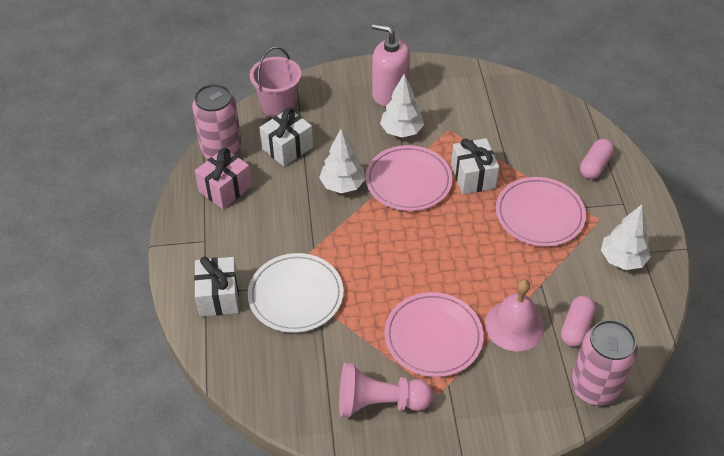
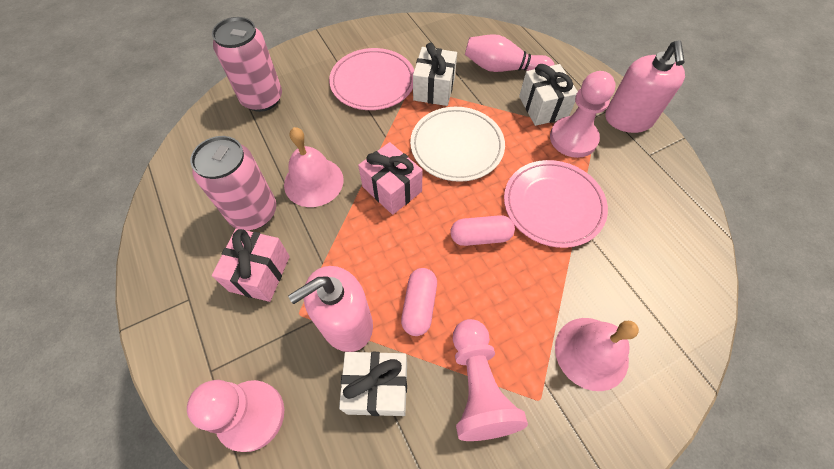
pink bell: [485,279,544,352] = 1 -> [284,127,344,207] [555,318,639,391] = 2
pink bowling pin: none = 0 -> [465,34,555,72] = 1
pink bucket: [250,46,301,117] = 1 -> none = 0
pink gift: [195,148,252,209] = 1 -> [212,228,290,302] [358,142,423,215] = 2
pink pawn: [339,363,433,417] = 1 -> [187,380,284,452] [453,319,528,441] [550,71,616,158] = 3
pink plate: [366,145,453,211] [384,292,484,377] [496,177,586,247] = 3 -> [329,48,414,110] [504,160,608,248] = 2
pink soap dispenser: [372,23,410,107] = 1 -> [288,266,373,352] [605,40,685,133] = 2
white tree: [319,128,365,193] [380,74,424,138] [601,204,651,270] = 3 -> none = 0

